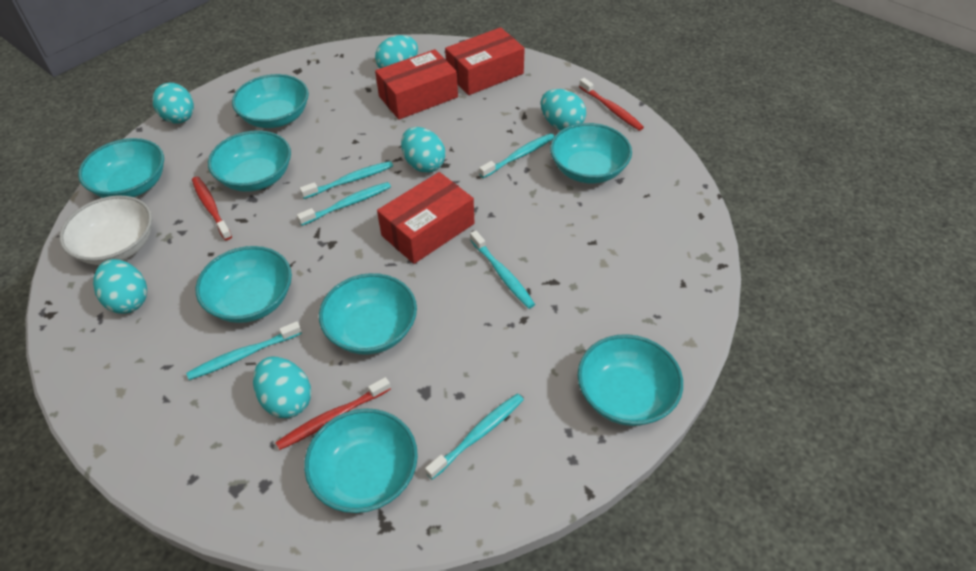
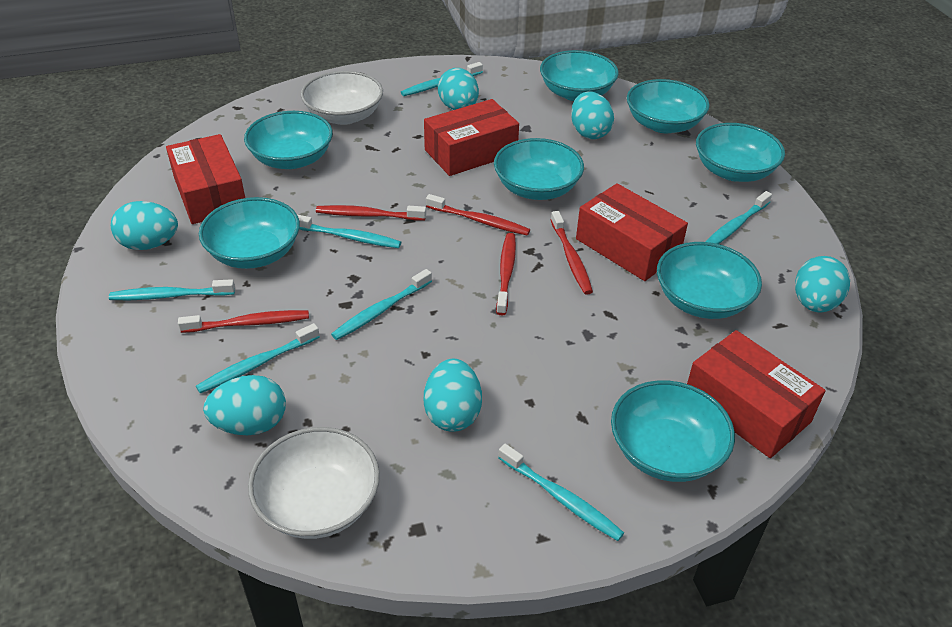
red box: [375,49,458,120] [377,172,474,264] [445,27,525,95] = 3 -> [166,134,245,224] [424,99,519,176] [576,183,688,281] [687,330,826,458] = 4
red toothbrush: [192,176,232,240] [275,377,391,450] [579,78,644,131] = 3 -> [178,310,309,333] [316,205,426,221] [426,194,530,236] [496,233,516,315] [551,211,593,295] = 5
turquoise toothbrush: [186,321,302,380] [297,182,391,226] [300,161,393,199] [425,393,524,480] [470,231,535,309] [479,133,554,178] = 6 -> [109,279,235,300] [196,323,320,393] [298,215,401,248] [331,269,432,340] [401,62,483,96] [498,444,624,541] [705,191,772,244] = 7
white bowl: [59,196,152,265] = 1 -> [248,427,380,539] [301,71,383,125] = 2

